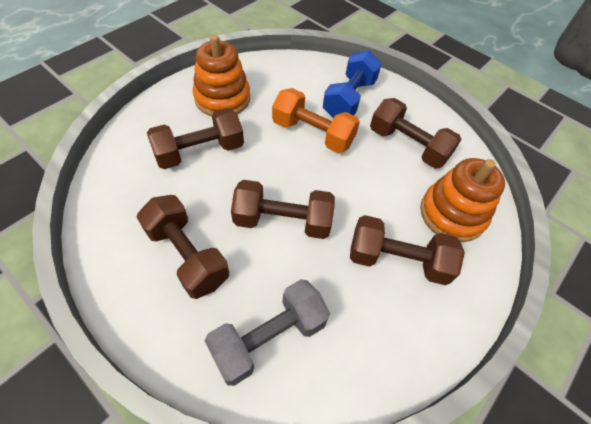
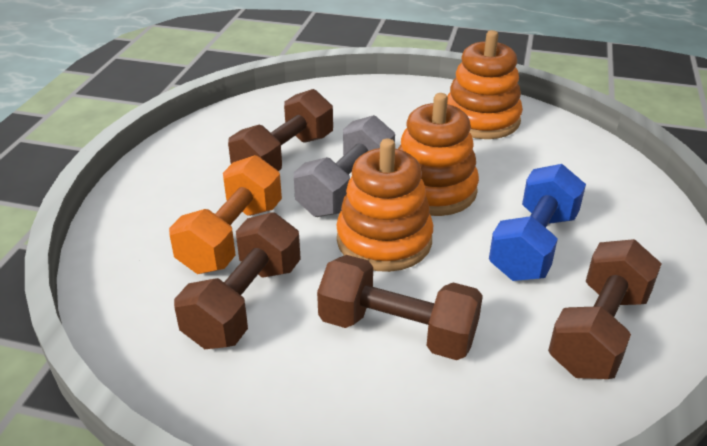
brown dumbbell: [137,195,229,299] [147,108,244,169] [231,180,335,239] [350,215,465,285] [370,98,462,169] = 5 -> [174,212,301,349] [228,89,333,171] [317,255,483,360] [548,239,661,379] = 4
orange stacking toy: [193,35,250,116] [420,158,505,242] = 2 -> [336,139,433,272] [398,93,479,216] [447,30,523,139] = 3

